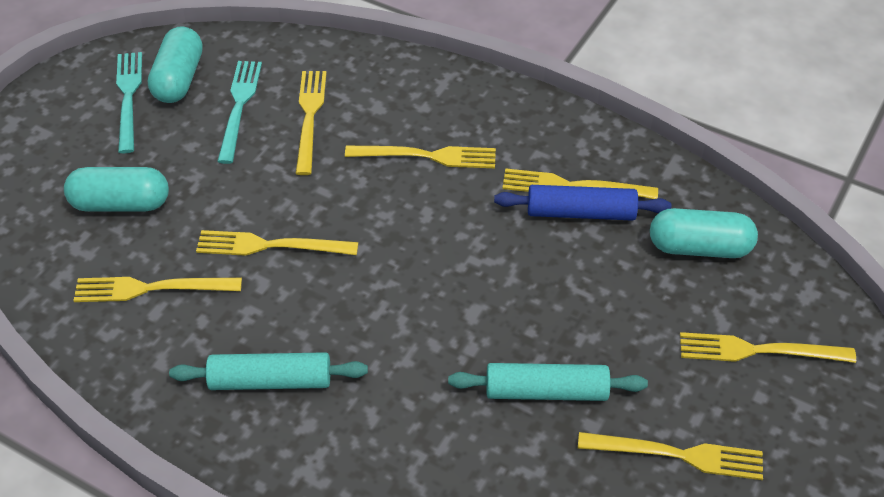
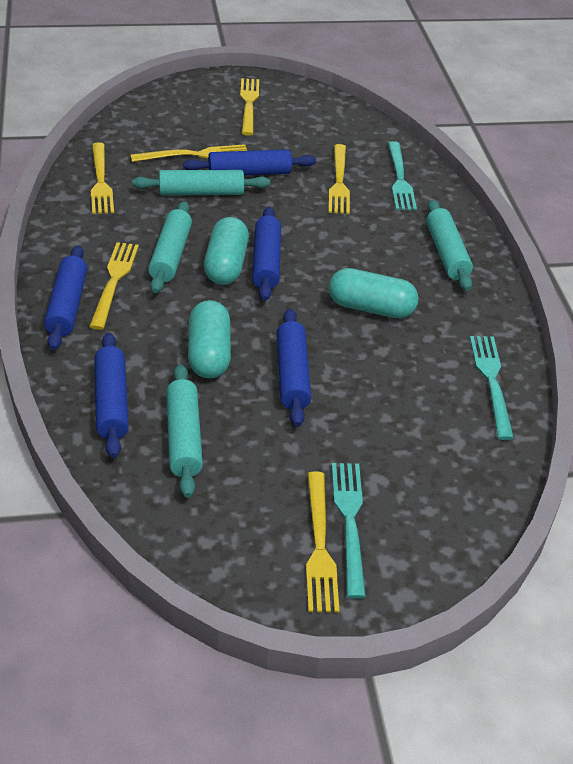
blue rolling pin: [494,185,672,221] = 1 -> [44,246,87,350] [94,332,129,458] [183,149,316,175] [252,207,281,301] [277,309,311,427] = 5
turquoise fork: [116,52,142,153] [217,61,262,164] = 2 -> [332,463,366,599] [388,141,417,211] [470,336,514,440] = 3
turquoise rolling pin: [169,352,368,390] [448,363,648,401] = 2 -> [132,170,270,195] [148,201,192,293] [166,364,203,498] [426,200,473,291] = 4
yellow fork: [73,277,242,302] [196,230,358,256] [296,71,326,175] [345,146,496,168] [502,168,658,199] [578,432,763,480] [680,332,856,363] = 7 -> [89,242,139,330] [91,142,114,214] [130,144,248,162] [240,78,259,136] [306,472,339,613] [328,144,350,214] = 6

